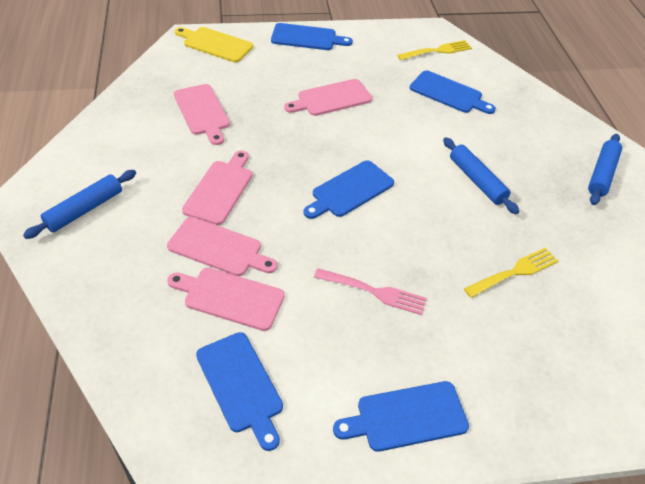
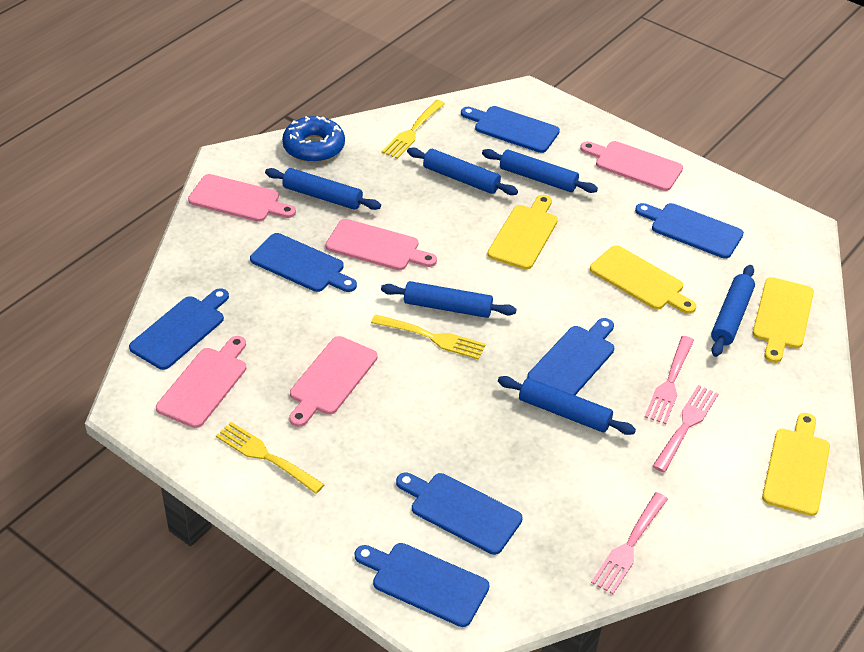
blue cutting board: [196,332,283,451] [271,23,353,50] [304,160,394,219] [333,381,469,452] [410,71,496,114] = 5 -> [129,288,229,370] [250,233,357,292] [355,543,490,627] [396,473,523,555] [461,106,560,153] [527,318,614,395] [635,203,744,259] = 7
blue donut: none = 0 -> [282,116,345,163] = 1
blue rolling pin: [23,170,136,239] [443,137,519,214] [588,134,622,205] = 3 -> [265,168,381,210] [381,281,517,318] [407,147,518,195] [482,149,598,193] [498,376,636,435] [711,265,755,357] = 6
pink fork: [314,268,427,315] = 1 -> [591,492,668,594] [645,336,694,424] [653,385,718,472] = 3
yellow cutting board: [175,27,253,62] = 1 -> [487,195,558,270] [590,245,696,314] [753,277,814,363] [762,413,830,516] = 4
yellow fork: [397,40,472,60] [464,247,558,298] = 2 -> [216,422,325,494] [371,314,486,360] [382,100,445,159] = 3

